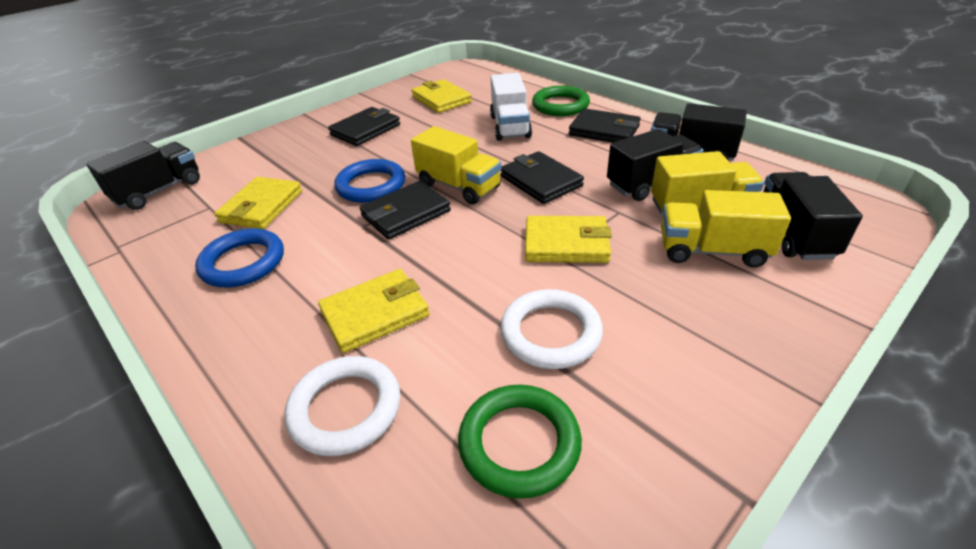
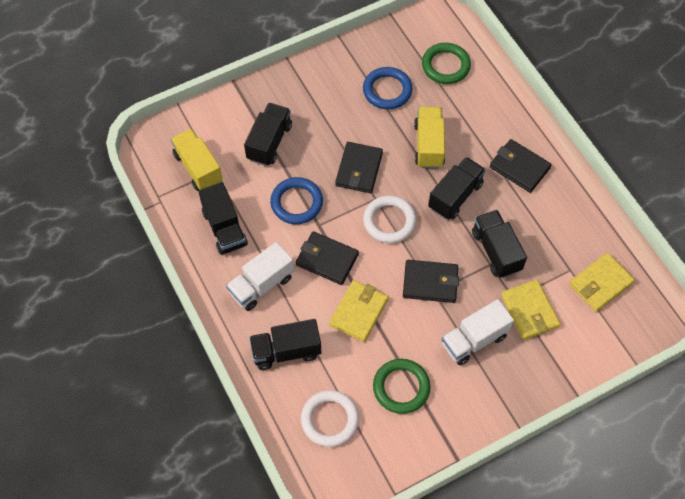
black truck: [86,141,200,210] [607,129,703,201] [651,103,747,161] [763,172,863,260] = 4 -> [198,182,248,255] [244,103,292,166] [249,319,321,370] [428,157,486,220] [472,210,527,278] = 5
white truck: [490,73,532,141] = 1 -> [226,242,294,311] [442,299,514,365] = 2
yellow truck: [411,126,501,204] [651,151,764,214] [661,190,791,268] = 3 -> [171,128,223,191] [414,107,445,168] = 2
yellow wallet: [214,177,302,229] [318,269,430,353] [411,79,472,113] [525,216,612,263] = 4 -> [329,280,388,342] [501,279,560,340] [569,253,635,312] = 3

